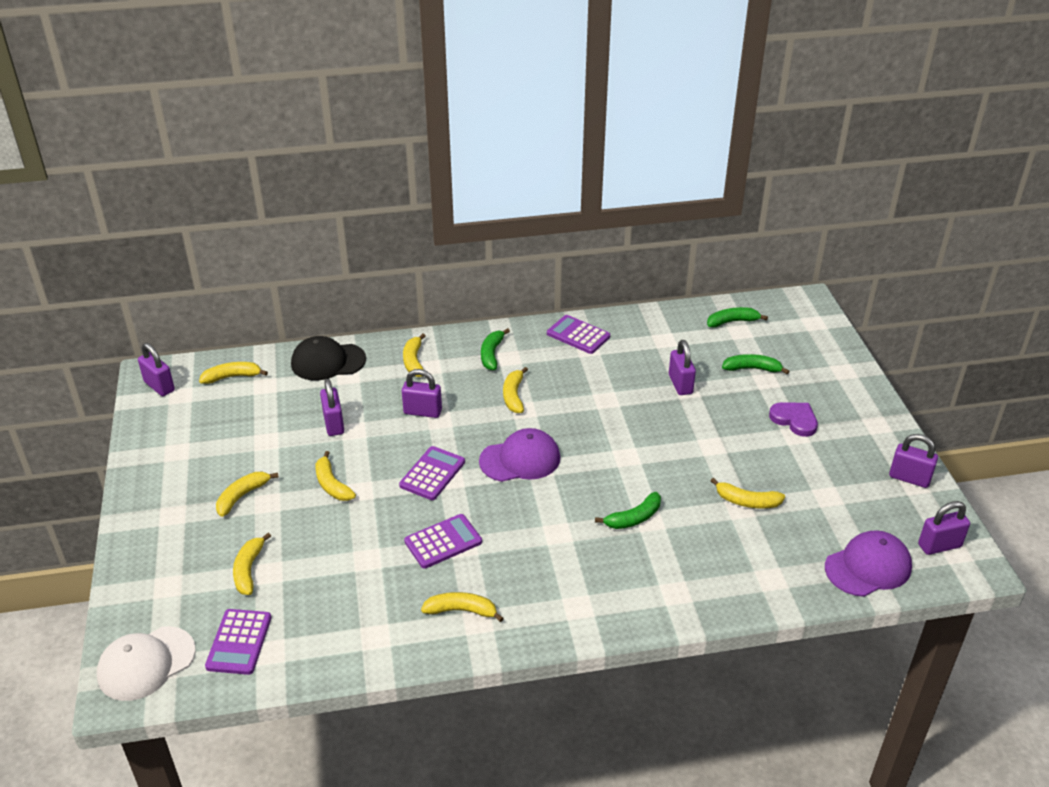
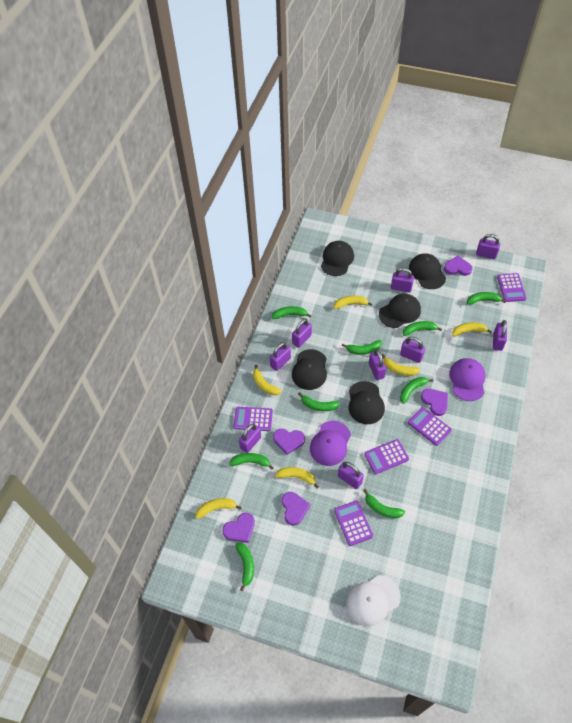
black cap: [291,336,366,380] = 1 -> [292,349,327,390] [321,241,354,276] [349,381,385,424] [379,294,421,328] [409,253,446,289] = 5
green banana: [481,328,510,370] [595,492,661,529] [707,307,768,328] [722,354,790,375] = 4 -> [229,453,274,470] [235,543,254,591] [272,306,311,319] [298,392,339,411] [342,340,382,354] [363,489,405,518] [400,377,433,404] [403,321,442,336] [467,292,506,305] = 9
purple calculator: [205,609,272,675] [399,446,465,500] [404,514,482,569] [547,315,610,354] = 4 -> [234,407,273,431] [334,501,373,546] [364,439,409,474] [408,407,452,446] [497,273,526,302] = 5
purple heart: [769,402,818,437] = 1 -> [222,513,255,543] [273,429,305,455] [282,492,310,525] [421,389,448,416] [444,256,472,276] = 5
purple padlock: [138,343,175,396] [320,379,344,436] [402,369,442,418] [669,340,696,395] [889,434,938,488] [918,501,970,555] = 6 -> [239,423,261,453] [270,342,291,371] [292,319,312,348] [338,462,364,489] [369,349,386,380] [391,268,414,293] [400,337,425,363] [476,234,500,259] [493,320,507,351] = 9
yellow banana: [199,362,268,384] [216,472,279,517] [233,533,271,595] [315,451,356,501] [403,334,425,377] [421,592,504,622] [503,367,528,413] [710,478,785,509] = 8 -> [196,498,242,519] [253,365,282,395] [275,467,319,489] [334,296,373,309] [382,354,420,376] [452,322,492,336] = 6

